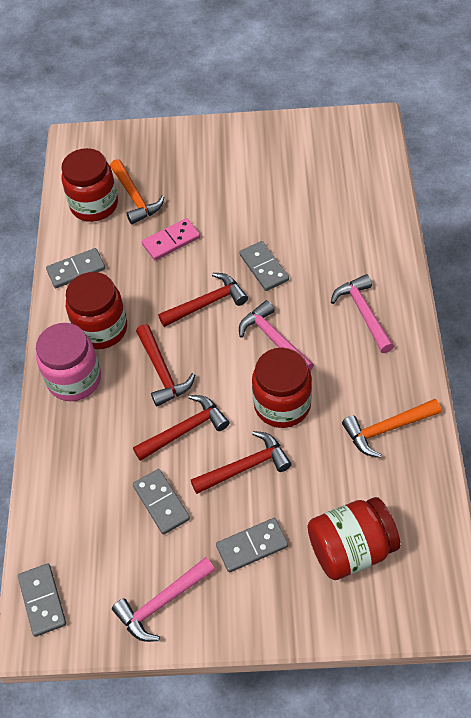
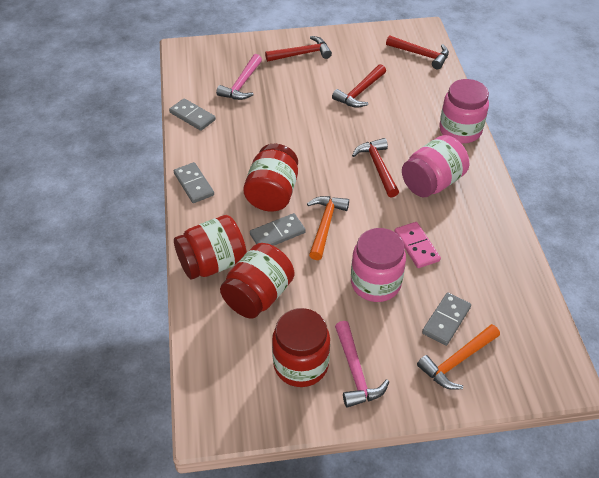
grey domino: [18,563,66,637] [46,248,105,288] [133,469,190,535] [216,518,288,573] [239,241,289,291] = 5 -> [169,98,216,131] [174,162,214,203] [250,213,306,246] [422,292,471,346] = 4
pink hammer: [112,557,215,642] [239,300,314,371] [331,274,394,353] = 3 -> [216,54,262,100] [335,321,389,407] = 2
pink jar: [36,323,101,401] = 1 -> [351,228,406,302] [402,135,469,198] [440,79,489,143] = 3

